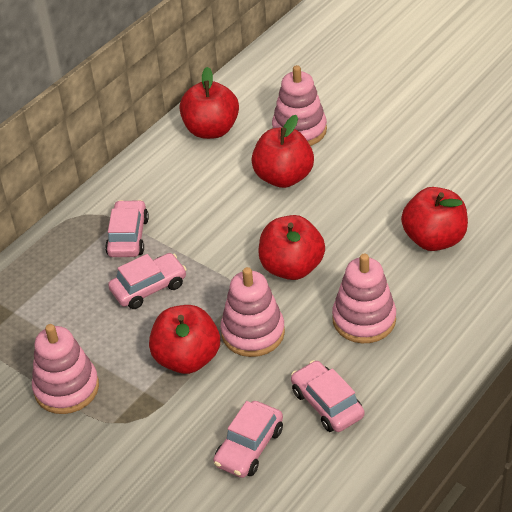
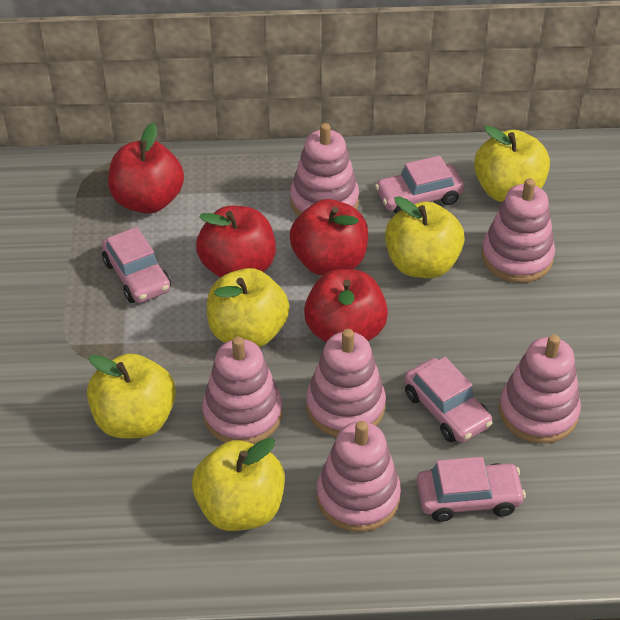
pink stacking toy: [32,324,99,414] [220,267,285,357] [272,65,327,146] [332,254,396,343] = 4 -> [202,336,282,444] [290,123,359,216] [306,329,386,437] [317,421,401,532] [482,178,555,283] [499,334,581,443] = 6
red apple: [149,305,220,374] [179,67,239,139] [251,115,314,188] [258,215,325,280] [401,187,468,251] = 5 -> [108,123,184,214] [196,206,276,278] [290,199,368,276] [304,269,388,342] = 4
yellow apple: none = 0 -> [87,353,176,439] [192,438,285,531] [207,268,290,348] [385,196,465,278] [474,126,550,202] = 5

